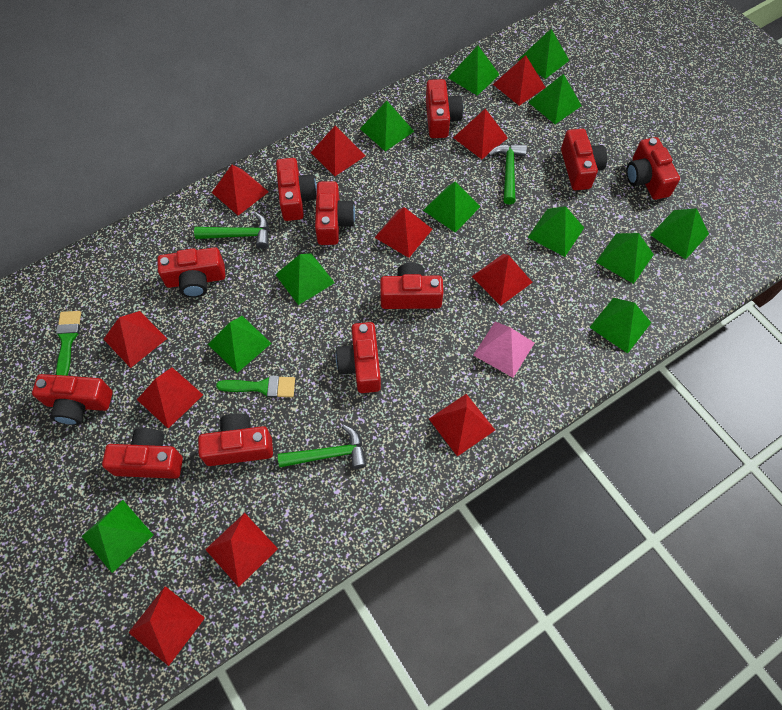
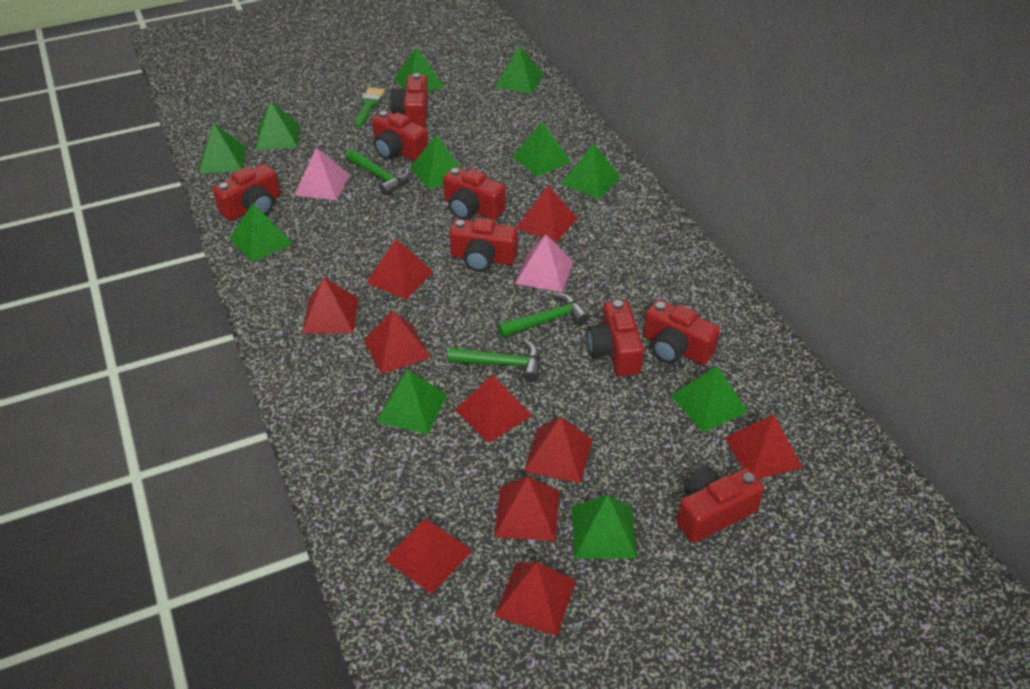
green brush: [56,311,81,376] [216,376,295,398] = 2 -> [354,87,385,127] = 1
green pyramid: [81,500,153,573] [208,316,272,373] [275,253,335,305] [360,101,414,151] [423,182,481,232] [448,46,500,96] [518,29,570,79] [528,74,582,124] [528,206,584,257] [589,298,651,353] [596,233,654,284] [651,208,709,260] = 12 -> [199,123,246,174] [229,203,293,262] [255,100,299,150] [376,370,447,434] [395,47,444,92] [410,135,462,189] [495,45,543,94] [512,122,571,177] [562,143,621,199] [572,495,637,558] [671,366,748,433] = 11
pink pyramid: [473,321,534,378] = 1 -> [294,148,350,200] [515,234,573,292] = 2
red camera: [32,374,113,425] [102,428,183,479] [157,247,225,298] [198,413,273,466] [276,158,317,221] [315,181,355,245] [336,322,381,393] [380,263,443,309] [426,79,463,138] [561,129,607,190] [626,137,680,200] = 11 -> [213,164,280,221] [372,111,428,161] [390,73,429,127] [443,167,506,220] [450,218,518,272] [587,300,644,376] [643,300,720,365] [677,467,764,543] = 8
red pyramid: [103,311,167,368] [128,586,205,666] [137,367,203,429] [205,513,278,587] [212,165,269,216] [310,126,365,176] [374,207,432,258] [429,394,495,457] [453,109,508,159] [471,254,533,306] [493,55,546,106] = 11 -> [302,278,359,334] [364,310,431,374] [366,239,434,300] [385,519,473,594] [455,375,532,443] [494,476,559,542] [495,562,576,636] [517,186,578,243] [524,417,593,484] [725,414,803,479] = 10

